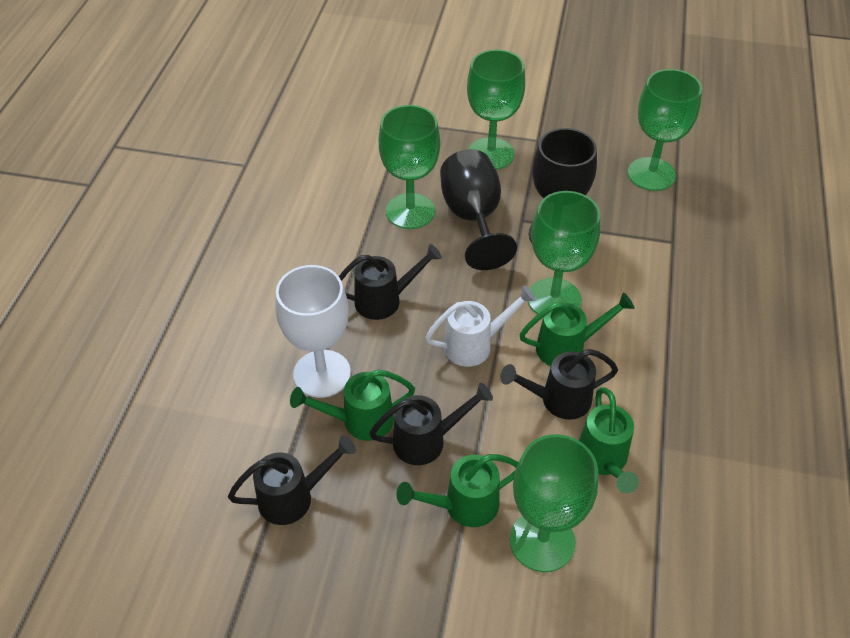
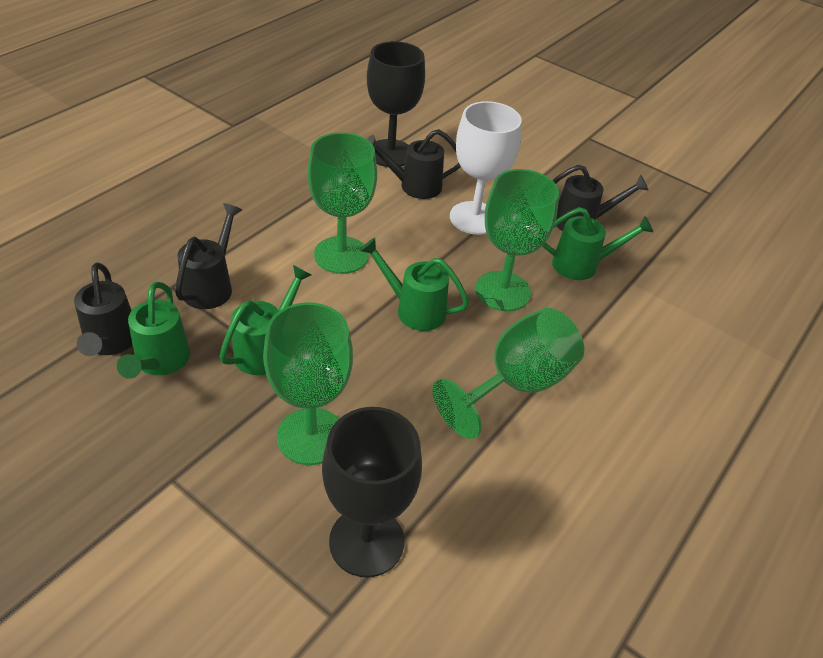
green goblet: [379,105,440,229] [467,49,525,170] [510,434,598,572] [528,191,600,314] [628,69,702,191] = 5 -> [263,302,353,465] [308,132,377,274] [432,308,584,439] [475,169,559,311] = 4
white watering can: [425,285,536,367] = 1 -> none = 0

